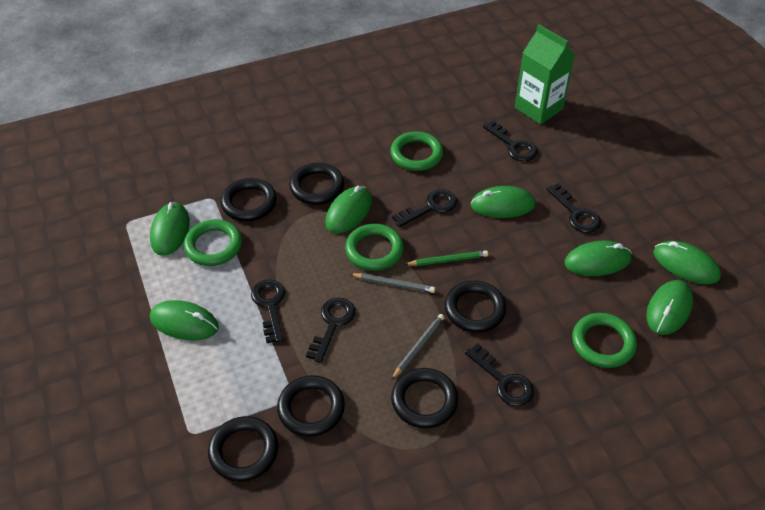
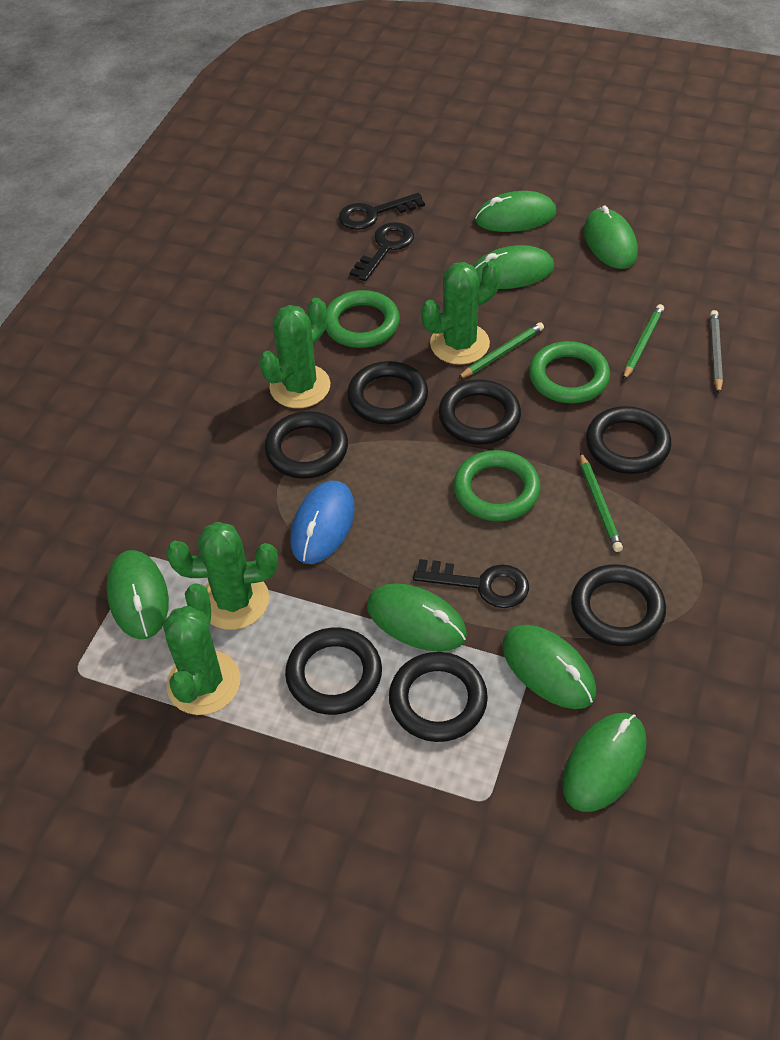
black key: [251,279,285,343] [306,298,355,363] [392,189,457,227] [465,343,534,406] [483,120,537,162] [546,183,601,233] = 6 -> [339,193,425,230] [350,222,414,281] [413,559,529,608] = 3
black ring: [208,416,278,482] [221,178,276,221] [277,375,345,437] [289,163,344,205] [391,368,458,429] [444,280,507,333] = 6 -> [265,411,348,479] [285,627,382,715] [347,361,428,424] [389,652,488,742] [438,379,521,445] [571,564,666,646] [586,406,671,474] = 7
blue mouse: none = 0 -> [290,481,355,564] = 1
green cactus: none = 0 -> [163,583,240,715] [166,522,278,630] [259,298,330,408] [421,261,501,365] = 4
green carton: [515,24,575,124] = 1 -> none = 0
green pencil: [404,250,488,266] = 1 -> [457,322,544,379] [580,452,623,552] [623,304,664,380] = 3
green ring: [184,219,242,266] [345,224,404,271] [390,131,443,171] [572,313,637,368] = 4 -> [325,290,400,348] [454,450,541,521] [529,341,610,403] = 3
grey pencil: [350,273,435,293] [391,314,445,380] = 2 -> [710,310,723,394] = 1

